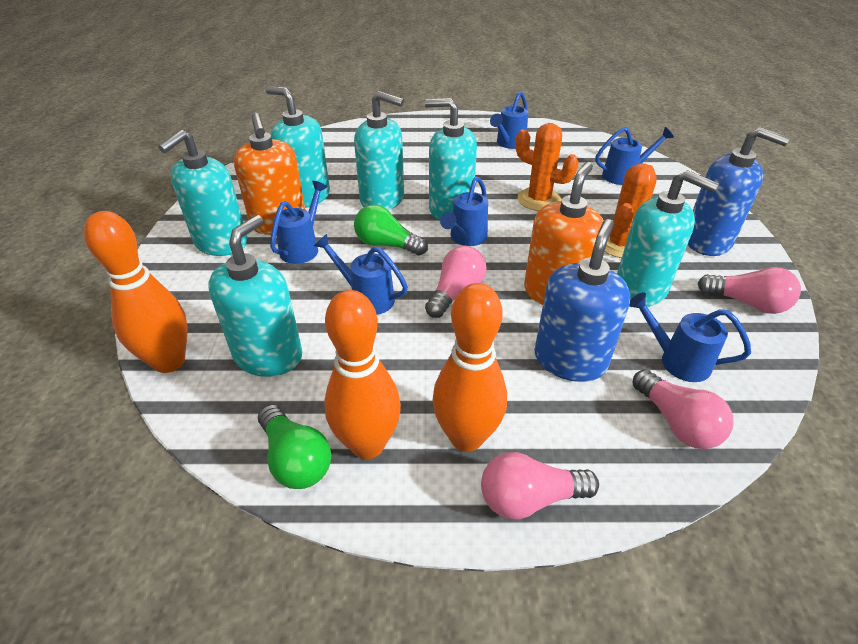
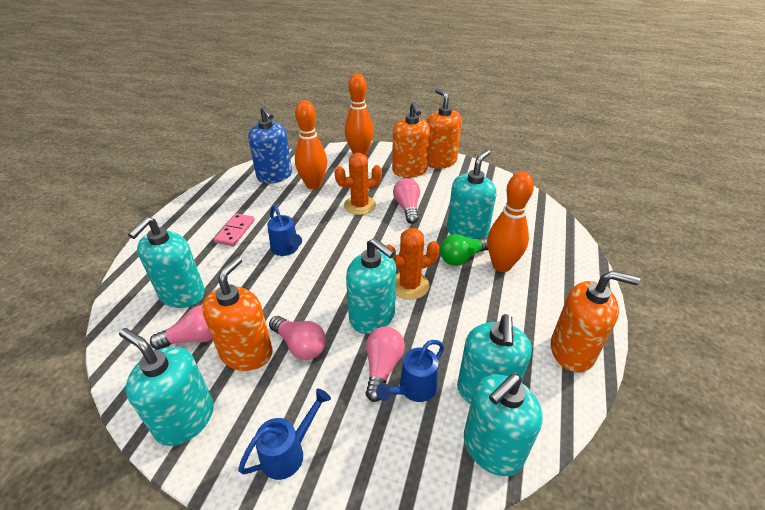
blue soap dispenser: [534,219,630,382] [688,127,790,256] = 2 -> [248,106,292,184] = 1
blue watering can: [270,181,327,264] [314,234,408,315] [440,177,488,246] [490,91,528,149] [595,127,674,185] [629,292,751,382] = 6 -> [238,389,331,480] [267,205,302,256] [376,340,444,402] = 3
green light bulb: [258,404,331,489] [354,205,428,256] = 2 -> [440,234,488,266] = 1
orange soap dispenser: [234,113,305,235] [524,162,603,305] = 2 -> [202,256,273,371] [392,102,430,178] [427,88,462,169] [551,271,640,373] = 4
pink domino: none = 0 -> [214,213,255,246] = 1

